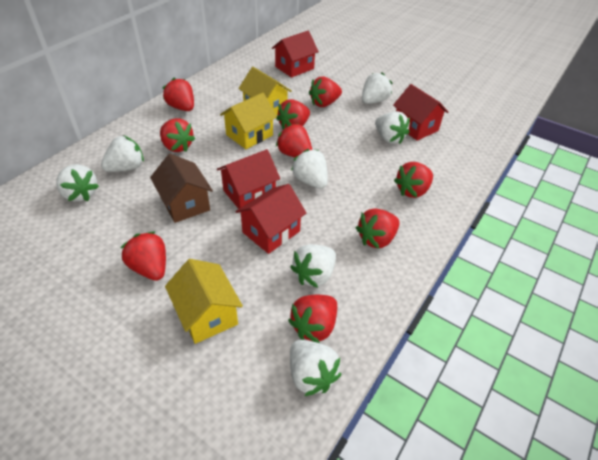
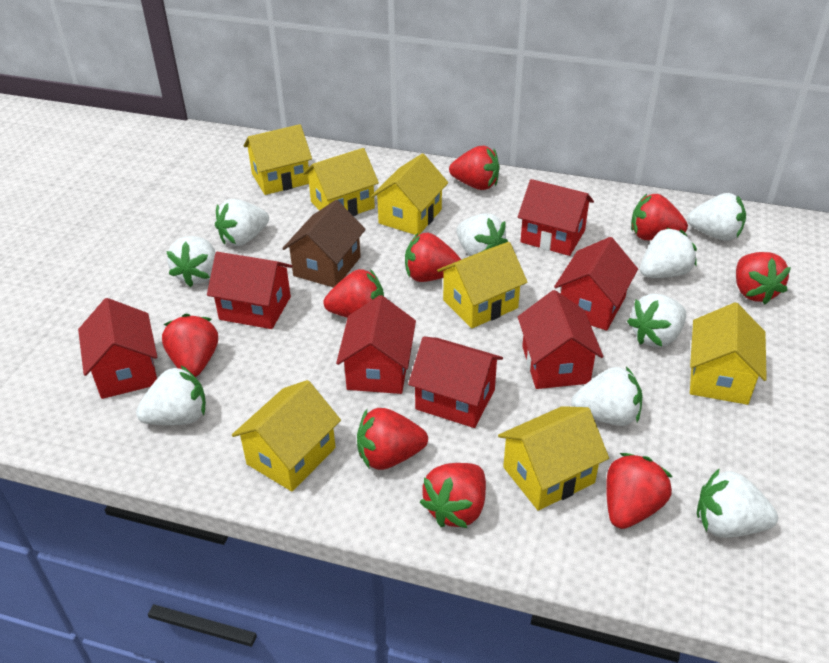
red house: [217,149,280,209] [235,184,306,254] [272,31,319,78] [393,84,448,141] = 4 -> [78,298,157,399] [207,252,292,329] [336,295,416,394] [408,337,503,428] [518,179,594,256] [518,290,603,389] [554,237,638,331] = 7
white strawberry: [56,165,99,202] [101,135,144,172] [290,244,336,288] [290,340,341,396] [291,149,328,189] [362,72,392,104] [375,111,410,144] = 7 -> [136,366,206,425] [166,236,215,287] [215,199,269,246] [457,213,508,256] [571,366,643,426] [627,294,686,347] [640,227,697,278] [687,193,746,241] [697,468,778,538] = 9
yellow house: [165,259,243,344] [220,93,277,149] [238,67,292,116] = 3 -> [232,380,341,491] [243,124,312,195] [303,148,379,216] [371,153,448,235] [437,242,527,328] [498,406,609,511] [690,302,767,405] = 7

